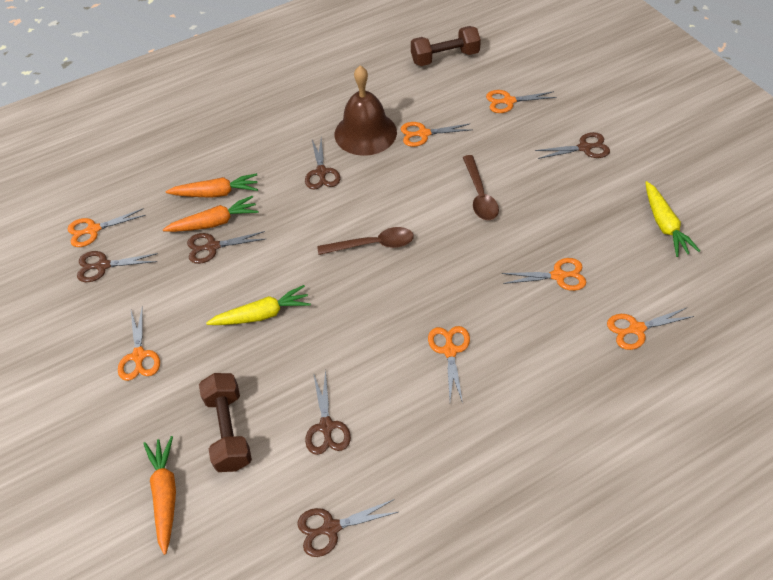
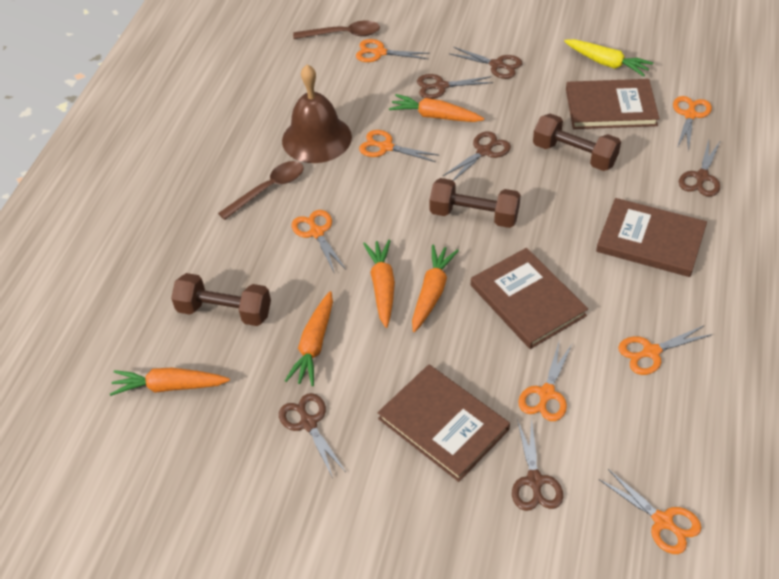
brown book: none = 0 -> [378,365,510,482] [471,248,588,349] [566,79,659,129] [596,198,707,277] = 4
brown dumbbell: [199,373,252,472] [411,26,481,66] = 2 -> [171,273,271,326] [429,178,521,228] [533,114,621,171] = 3
orange carrot: [143,436,176,555] [163,196,258,232] [165,173,258,198] = 3 -> [110,367,230,396] [285,291,333,386] [363,240,395,328] [389,94,484,122] [412,245,459,332] = 5
yellow carrot: [206,285,311,325] [645,181,700,257] = 2 -> [564,39,653,77] = 1

